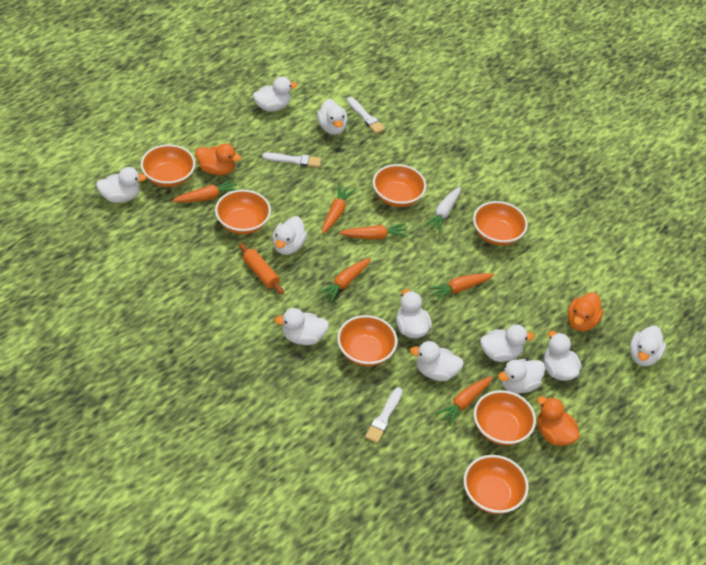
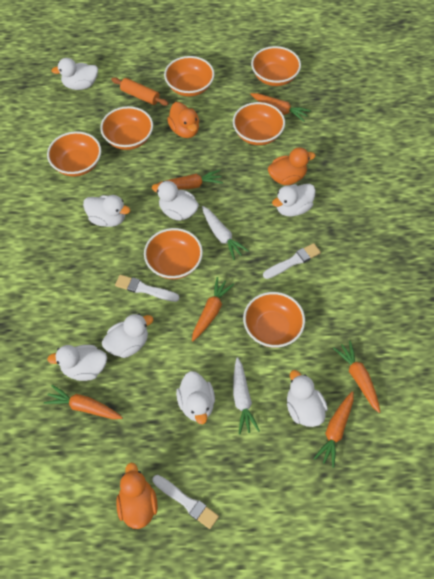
white carrot: [424,187,461,233] = 1 -> [202,206,249,260] [233,357,260,435] = 2
white duck: [96,167,147,203] [253,76,297,112] [273,216,307,255] [275,308,329,345] [317,99,347,135] [396,289,432,338] [410,341,464,381] [480,324,535,362] [498,359,545,393] [544,331,581,381] [630,326,666,366] = 11 -> [47,345,107,381] [51,58,98,90] [83,195,130,227] [102,314,153,358] [152,181,199,221] [176,371,215,424] [272,184,316,216] [287,370,328,427] = 8

